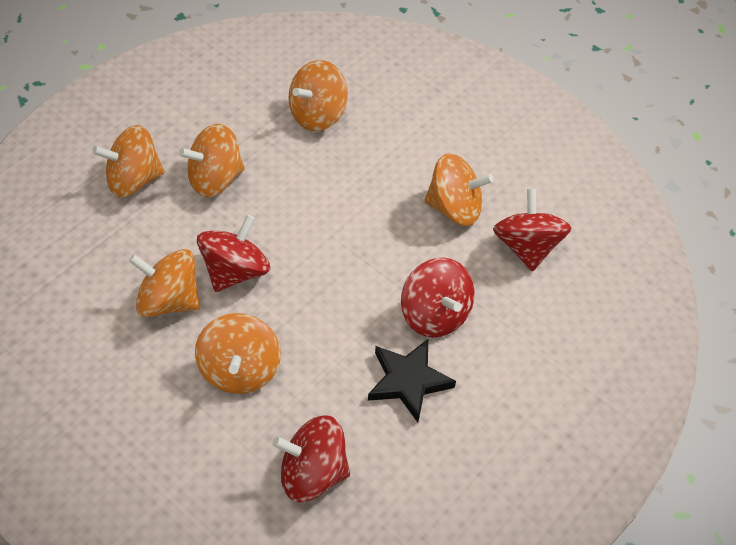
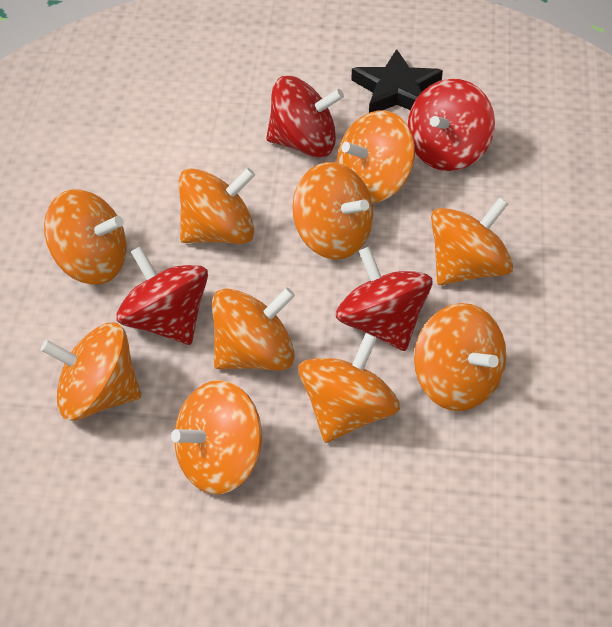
orange spinning top: [92,125,165,198] [129,249,200,317] [179,124,245,197] [195,313,281,394] [289,60,348,131] [424,153,493,226] = 6 -> [41,323,141,421] [44,189,127,285] [171,380,262,494] [179,168,255,244] [212,288,295,370] [292,162,373,260] [298,333,400,443] [337,110,415,203] [414,303,506,411] [431,197,513,285] = 10

